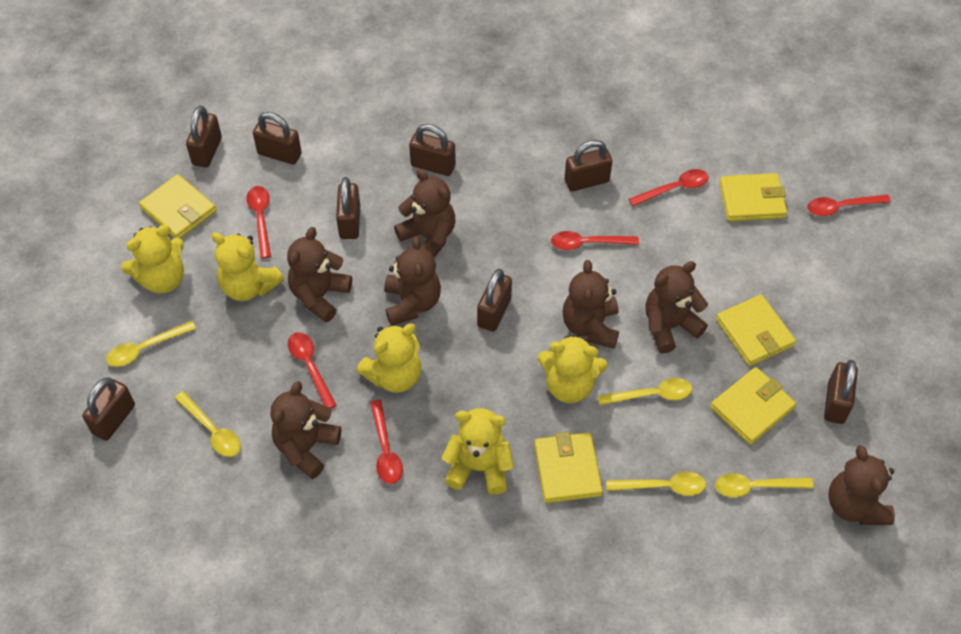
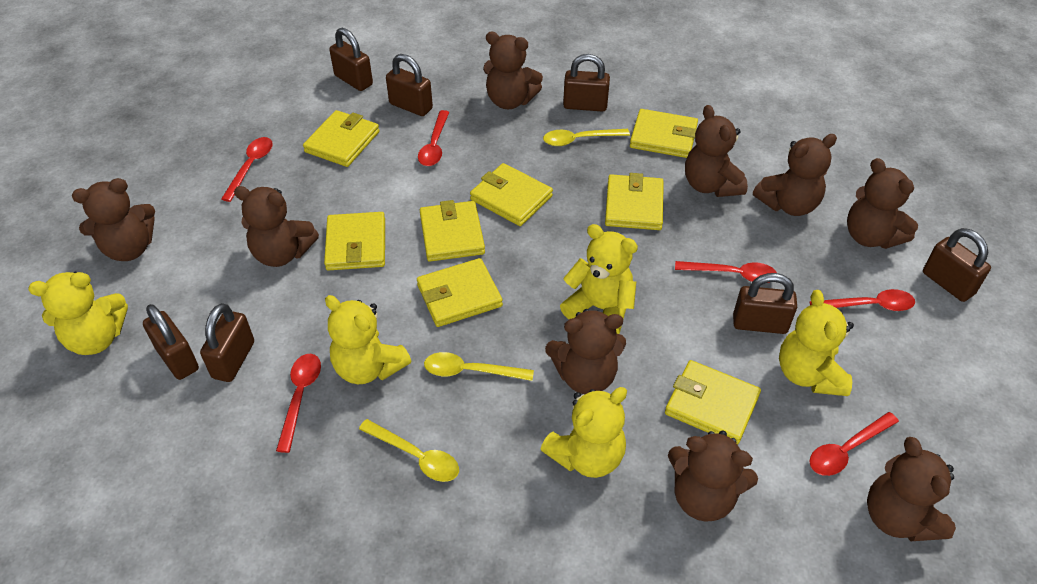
brown padlock: [82,378,135,441] [186,106,222,167] [253,112,302,164] [336,177,360,239] [409,124,456,176] [477,269,512,332] [565,140,612,191] [824,360,858,424] = 8 -> [143,304,199,380] [200,303,254,382] [329,28,373,91] [386,54,433,116] [563,54,610,112] [733,273,797,334] [923,228,991,302] = 7
brown teddy bear: [270,381,341,479] [287,227,352,322] [384,236,441,325] [394,169,455,258] [562,260,619,349] [645,261,708,354] [828,445,895,525] = 7 -> [72,178,155,261] [234,186,319,267] [483,32,543,109] [545,309,626,394] [668,430,758,522] [685,105,748,197] [753,134,837,216] [847,158,918,249] [867,437,956,541] = 9
yellow spoon: [106,321,196,367] [175,391,241,457] [598,378,692,406] [606,472,706,496] [715,473,813,498] = 5 -> [359,419,459,482] [424,352,534,381] [543,129,630,146] = 3
yellow wallet: [139,174,216,239] [534,432,603,503] [710,367,796,445] [716,295,796,366] [719,173,787,222] = 5 -> [303,110,379,167] [324,212,385,271] [417,258,503,327] [420,200,485,262] [470,163,553,226] [605,173,664,230] [630,109,698,158] [665,360,761,445] = 8

